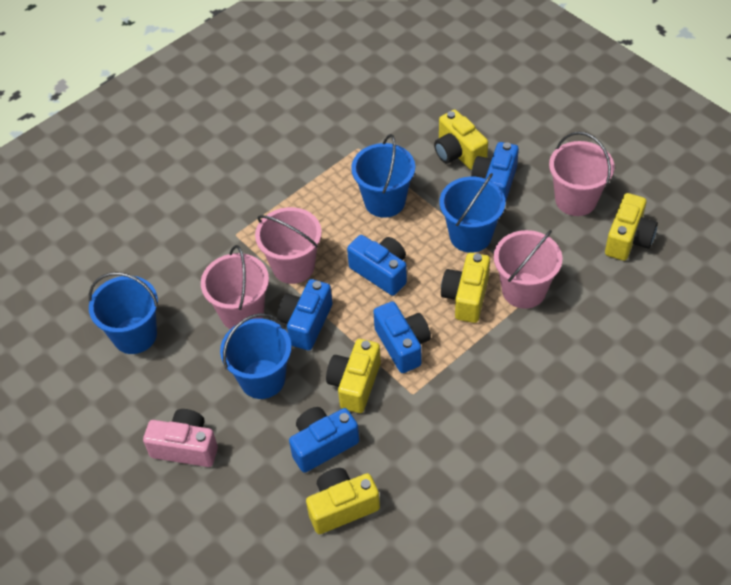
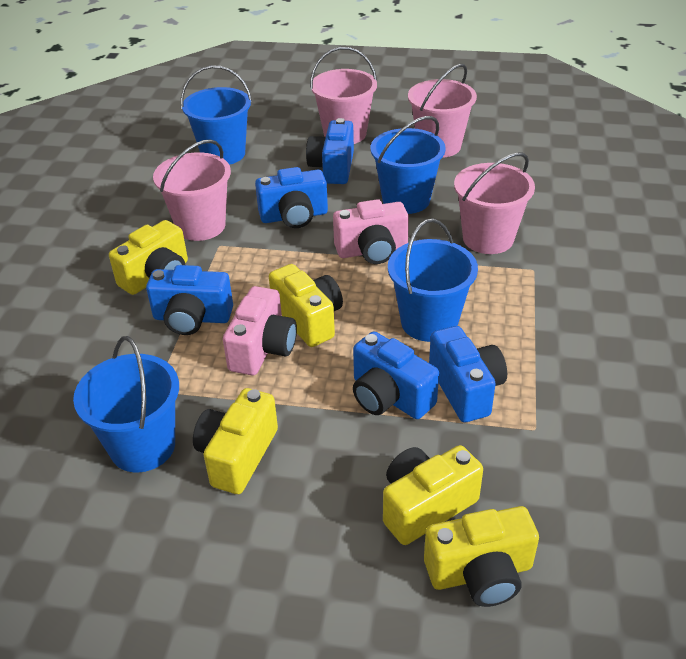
pink camera: [143,409,218,467] = 1 -> [223,286,297,375] [333,199,409,264] = 2

